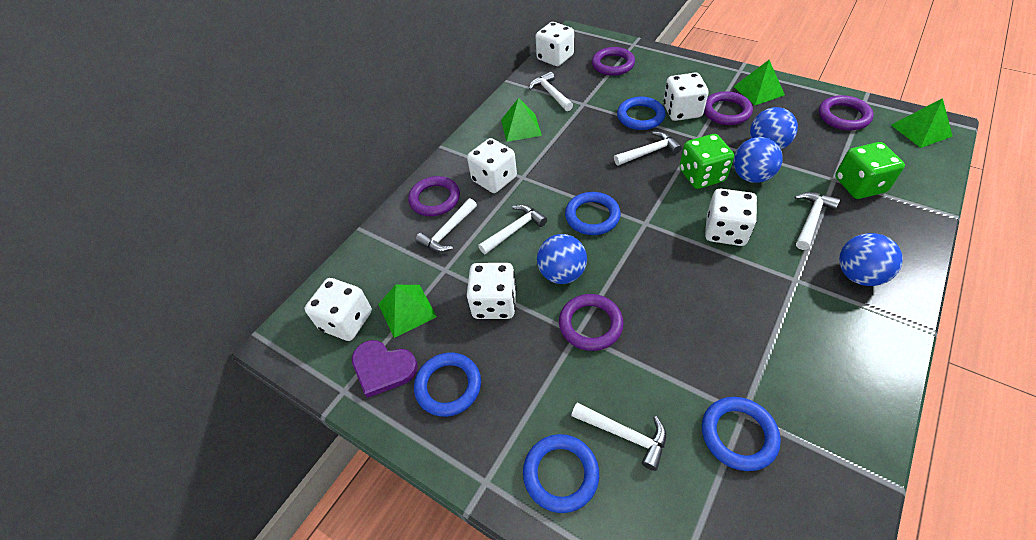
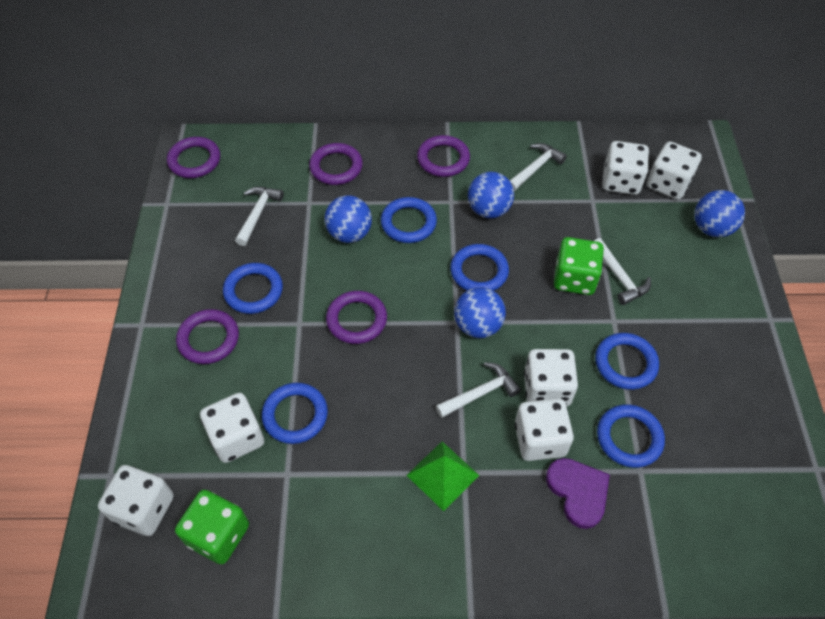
blue ring: [414,353,481,417] [523,434,599,513] [565,192,621,235] [617,97,666,130] [702,397,781,471] = 5 -> [223,263,283,314] [262,383,328,444] [381,197,437,243] [450,244,509,291] [595,333,659,390] [597,404,665,468] = 6
green pyramid: [378,285,437,338] [501,98,542,142] [733,60,785,105] [891,98,953,148] = 4 -> [406,441,479,511] = 1
white hammer: [415,198,477,252] [478,205,547,255] [529,72,573,111] [571,403,666,471] [614,131,682,166] [794,192,840,250] = 6 -> [235,187,284,246] [436,362,521,418] [510,143,567,191] [594,238,651,305] = 4

